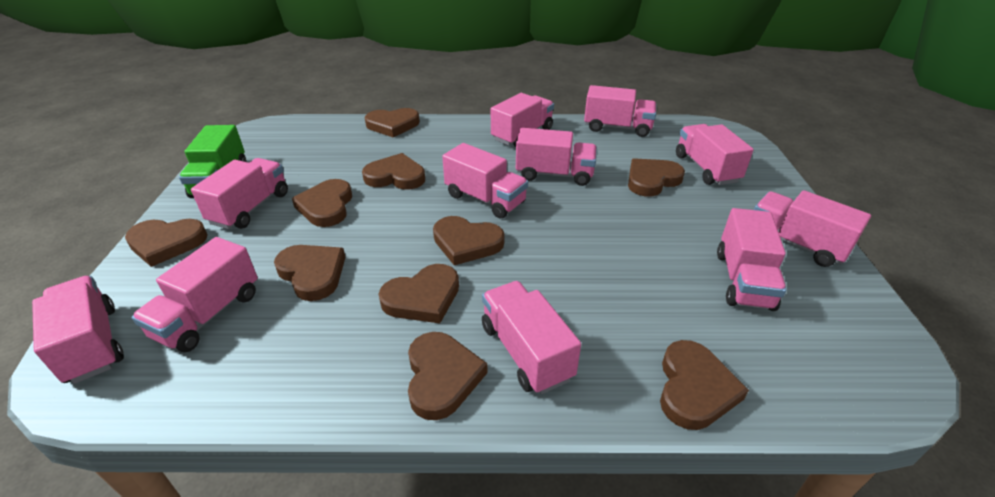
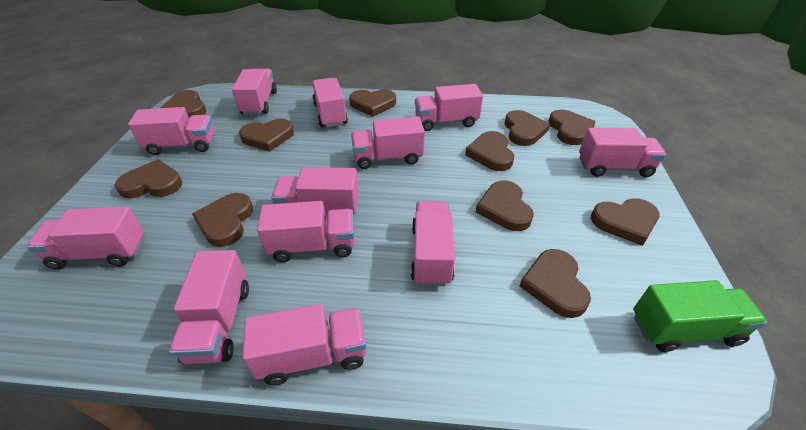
brown heart: [125,219,208,267] [274,245,346,301] [292,179,352,227] [362,153,425,190] [365,108,420,137] [378,264,459,323] [408,332,488,420] [433,216,504,265] [628,158,685,197] [660,340,749,430] = 10 -> [115,159,182,198] [161,90,206,118] [192,193,253,247] [239,119,294,152] [349,89,396,117] [465,131,514,171] [476,181,534,231] [505,110,550,146] [520,249,591,318] [548,110,596,145] [591,198,660,246] = 11
pink truck: [32,276,124,384] [132,237,258,352] [191,158,288,229] [442,143,528,219] [482,281,581,394] [491,93,554,147] [516,128,597,186] [584,85,657,137] [676,124,754,185] [717,208,787,311] [754,190,871,267] = 11 -> [26,207,145,270] [128,107,215,155] [169,250,249,364] [232,69,277,115] [242,304,366,385] [257,201,354,262] [271,167,359,214] [312,78,348,127] [351,116,425,169] [411,201,455,286] [415,84,483,131] [579,128,666,177] = 12

